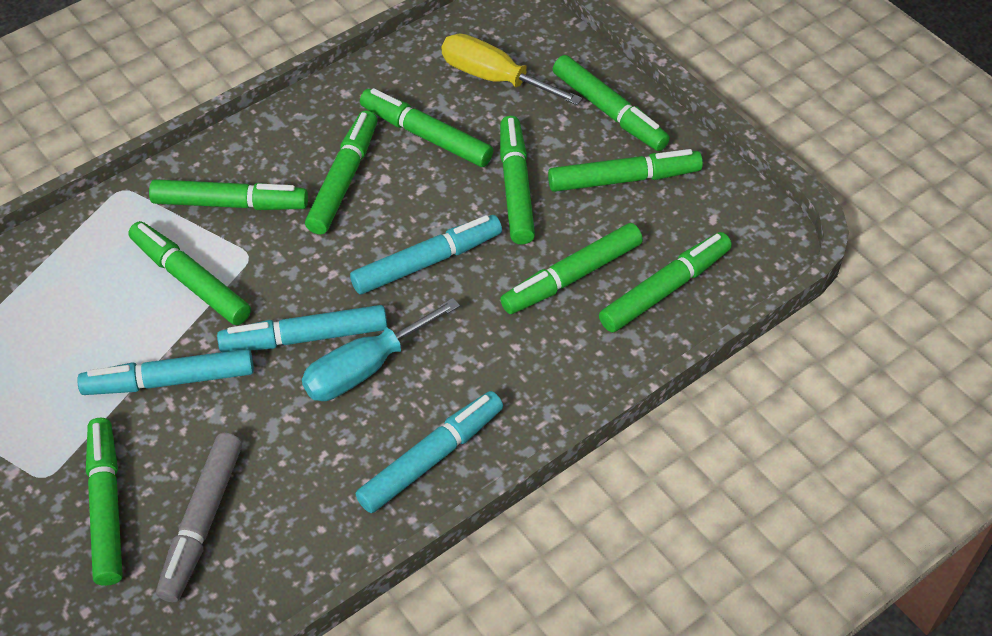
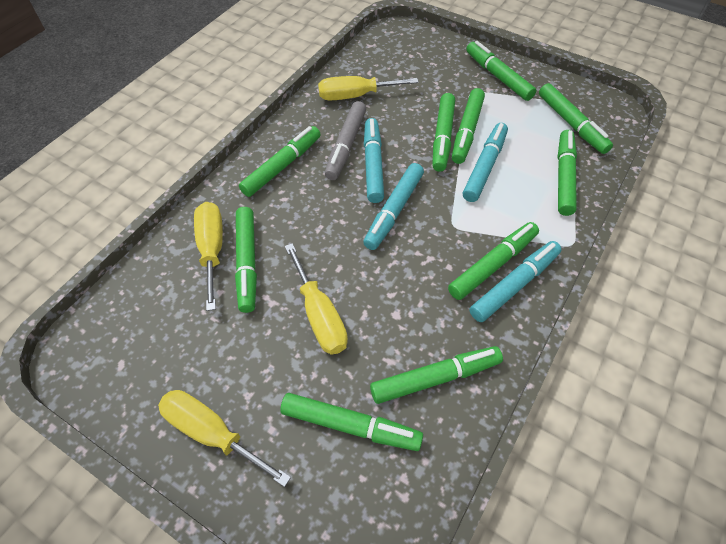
turquoise screwdriver: [302,298,460,401] = 1 -> none = 0
yellow screwdriver: [442,34,582,105] = 1 -> [158,390,291,487] [194,202,223,311] [285,243,348,355] [318,76,419,100] = 4

